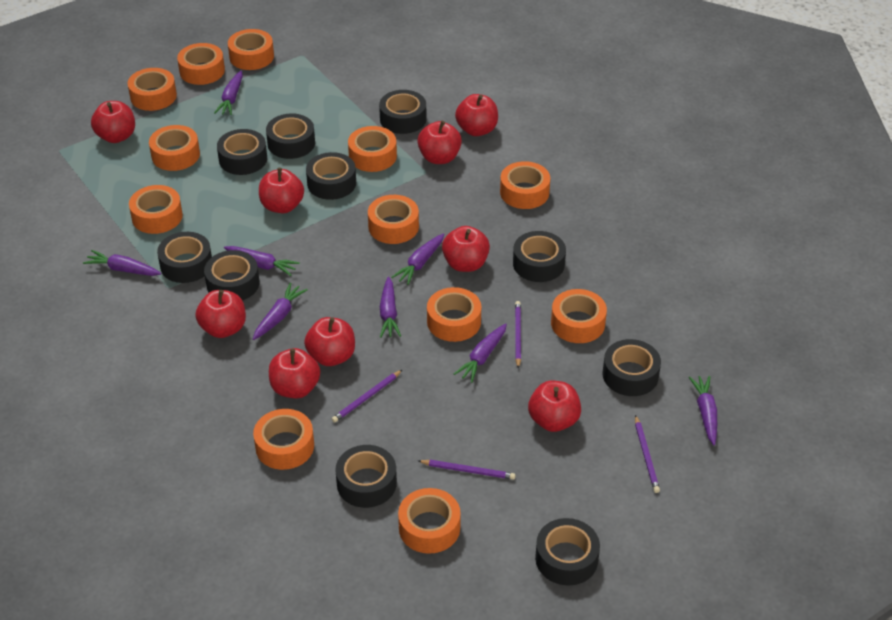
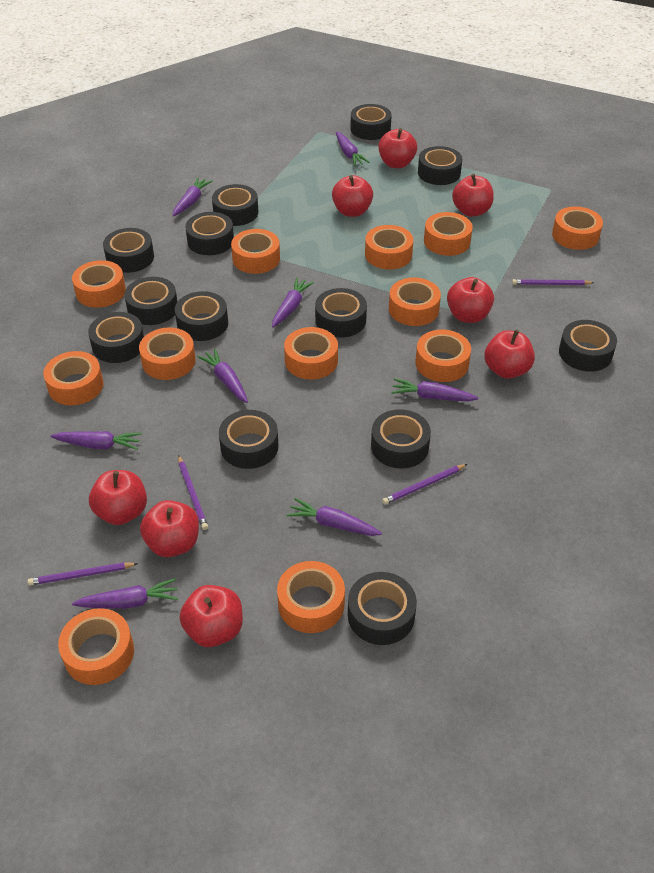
black tape: [157,232,212,283] [204,250,259,300] [217,129,267,175] [266,113,315,159] [306,152,356,200] [335,445,397,508] [379,90,427,134] [513,231,566,282] [535,518,600,586] [602,339,661,396] = 10 -> [88,312,144,363] [103,228,154,273] [124,277,178,325] [175,291,228,341] [185,212,234,255] [212,184,259,226] [219,410,279,469] [315,288,367,338] [348,572,417,645] [350,104,392,140] [371,409,431,468] [418,146,462,185] [559,320,617,372] = 13
red apple: [91,101,135,143] [195,290,246,338] [259,168,304,213] [269,348,320,398] [304,317,355,366] [417,121,462,164] [442,226,490,272] [455,94,498,136] [528,380,581,432] = 9 -> [89,470,147,525] [140,500,199,557] [180,585,243,647] [332,175,373,217] [378,128,417,168] [447,277,494,323] [452,174,494,217] [484,330,535,379] = 8

